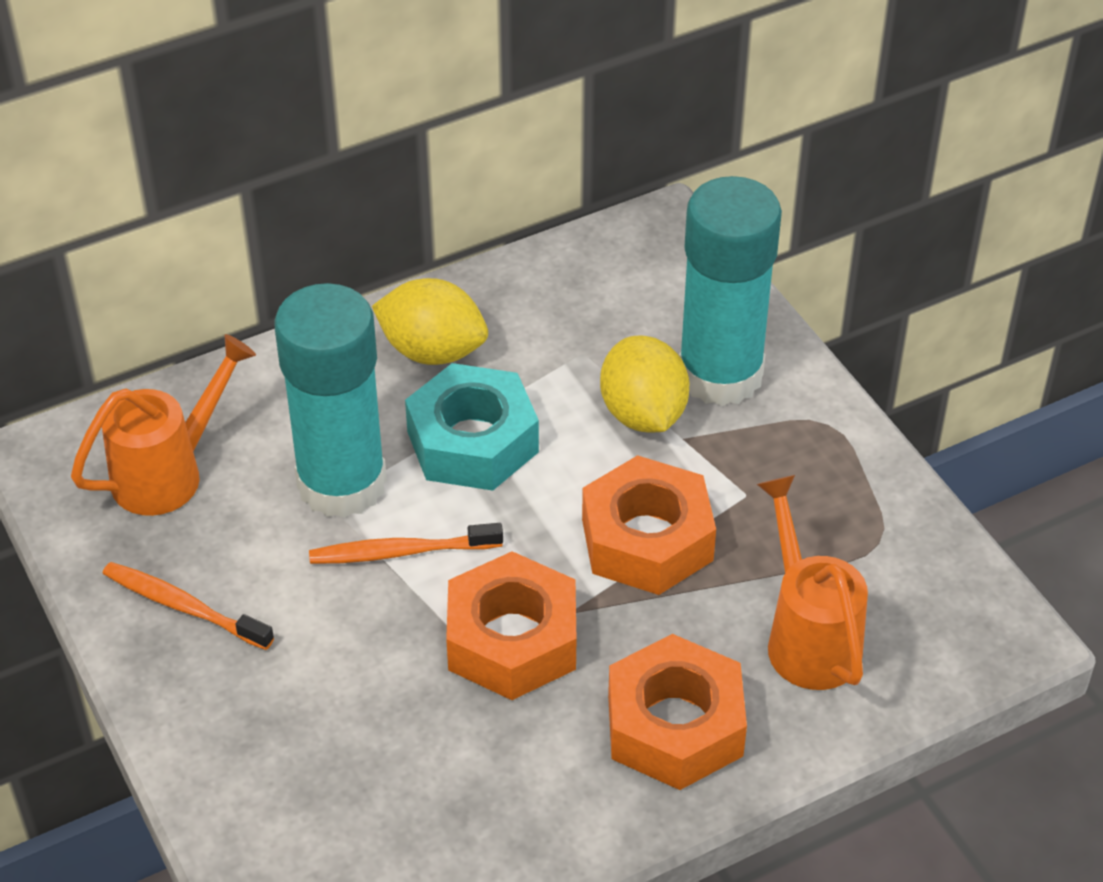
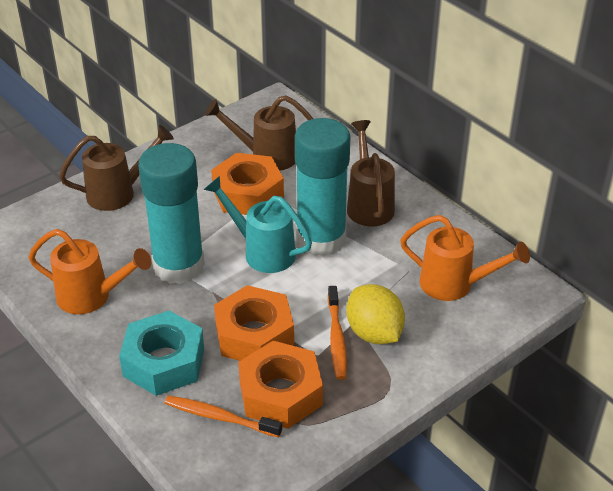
brown watering can: none = 0 -> [59,125,174,211] [205,95,314,171] [347,120,395,227] = 3
turquoise watering can: none = 0 -> [204,176,312,273] = 1
yellow lemon: [372,278,488,365] [600,336,689,433] = 2 -> [346,284,405,344] = 1

